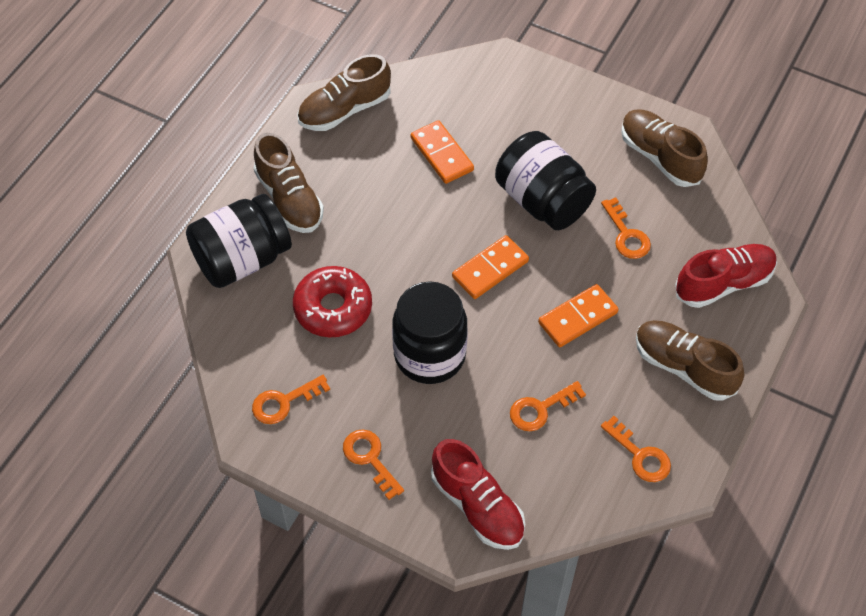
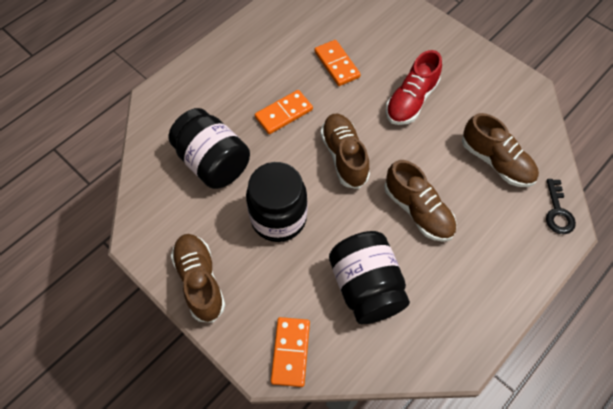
black key: none = 0 -> [546,179,576,234] = 1
orange key: [252,375,330,424] [343,429,404,500] [510,381,586,431] [601,198,651,259] [601,416,671,482] = 5 -> none = 0
red donut: [293,266,372,337] = 1 -> none = 0
red shoe: [431,439,525,550] [675,244,777,308] = 2 -> [386,50,442,125] = 1

